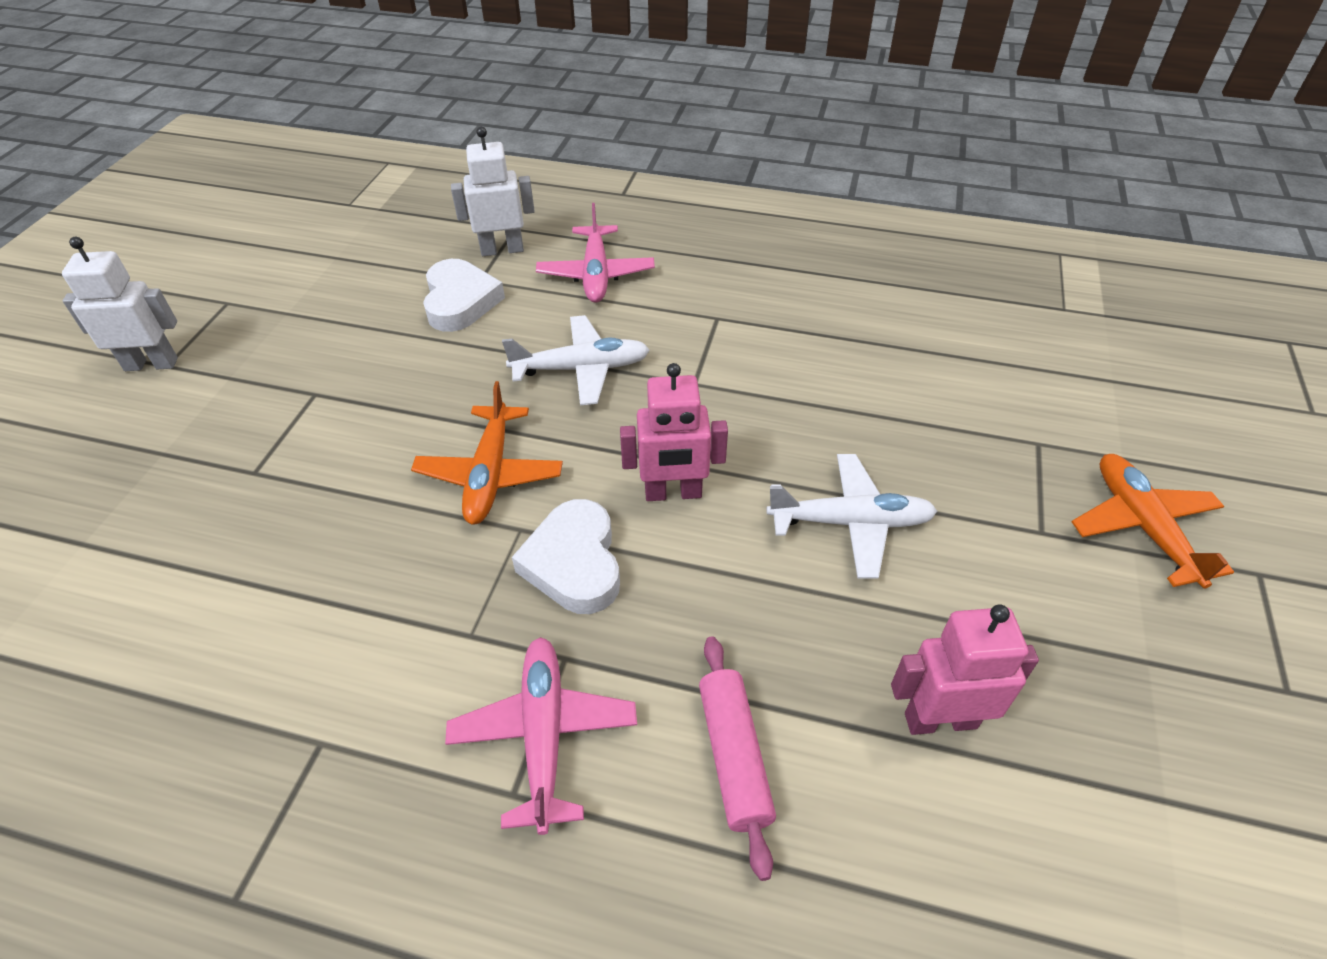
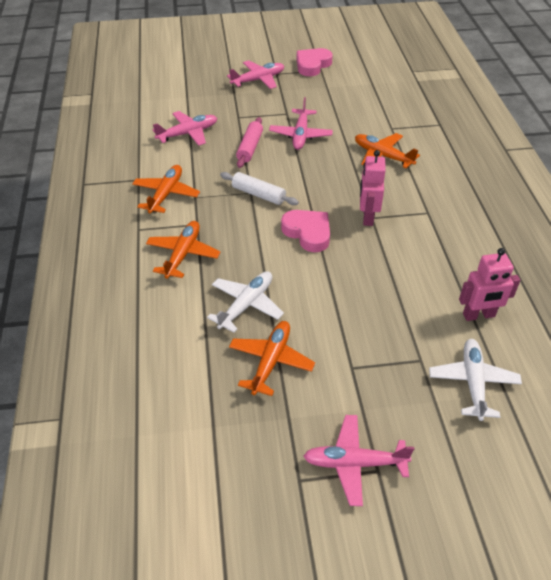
orange plane: [411,381,563,525] [1072,454,1234,589] = 2 -> [132,165,200,214] [146,221,221,279] [229,321,315,396] [355,133,420,168] = 4
pink heart: none = 0 -> [281,210,330,252] [297,48,333,76] = 2
pink plane: [445,637,637,835] [536,203,655,303] = 2 -> [152,111,217,146] [227,60,284,89] [269,97,333,150] [303,415,414,506] = 4
white heart: [423,259,505,332] [512,499,620,614] = 2 -> none = 0
white robot: [62,237,178,371] [451,127,535,256] = 2 -> none = 0
white rolling pin: none = 0 -> [220,172,299,205] = 1

